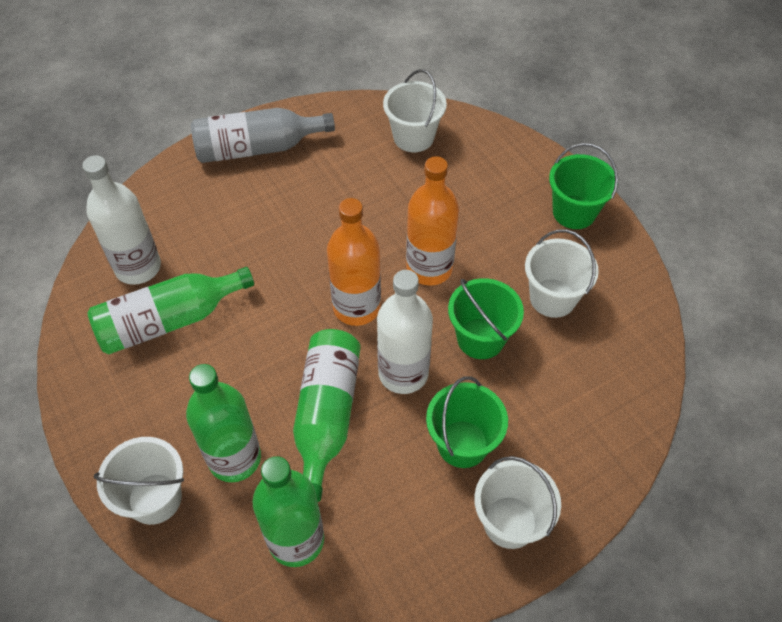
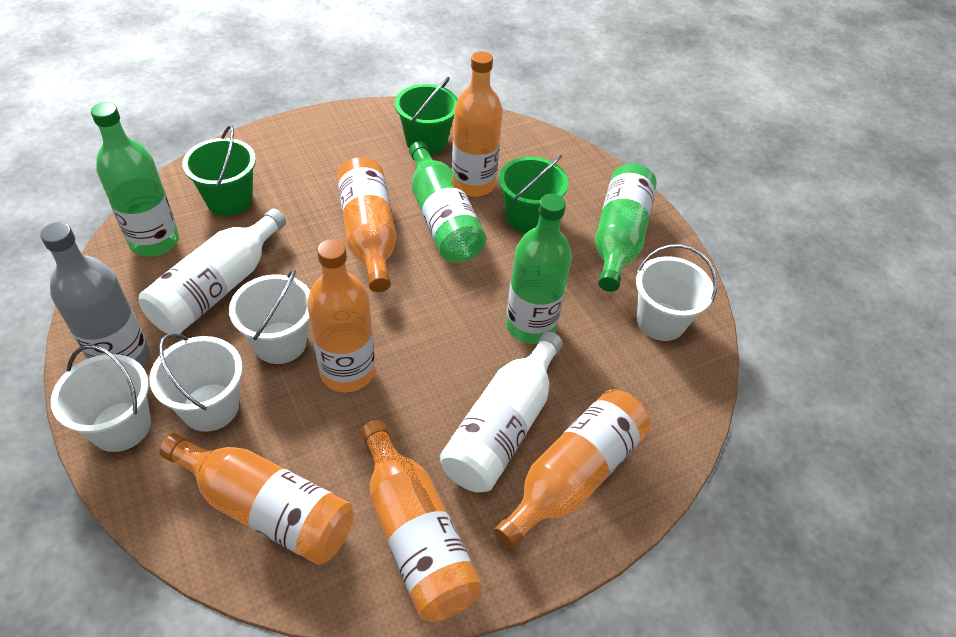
orange bottle: [327,198,381,326] [406,156,459,286] = 2 -> [159,433,354,565] [307,239,375,392] [337,157,396,292] [361,420,482,622] [452,51,503,197] [494,389,651,550] = 6

